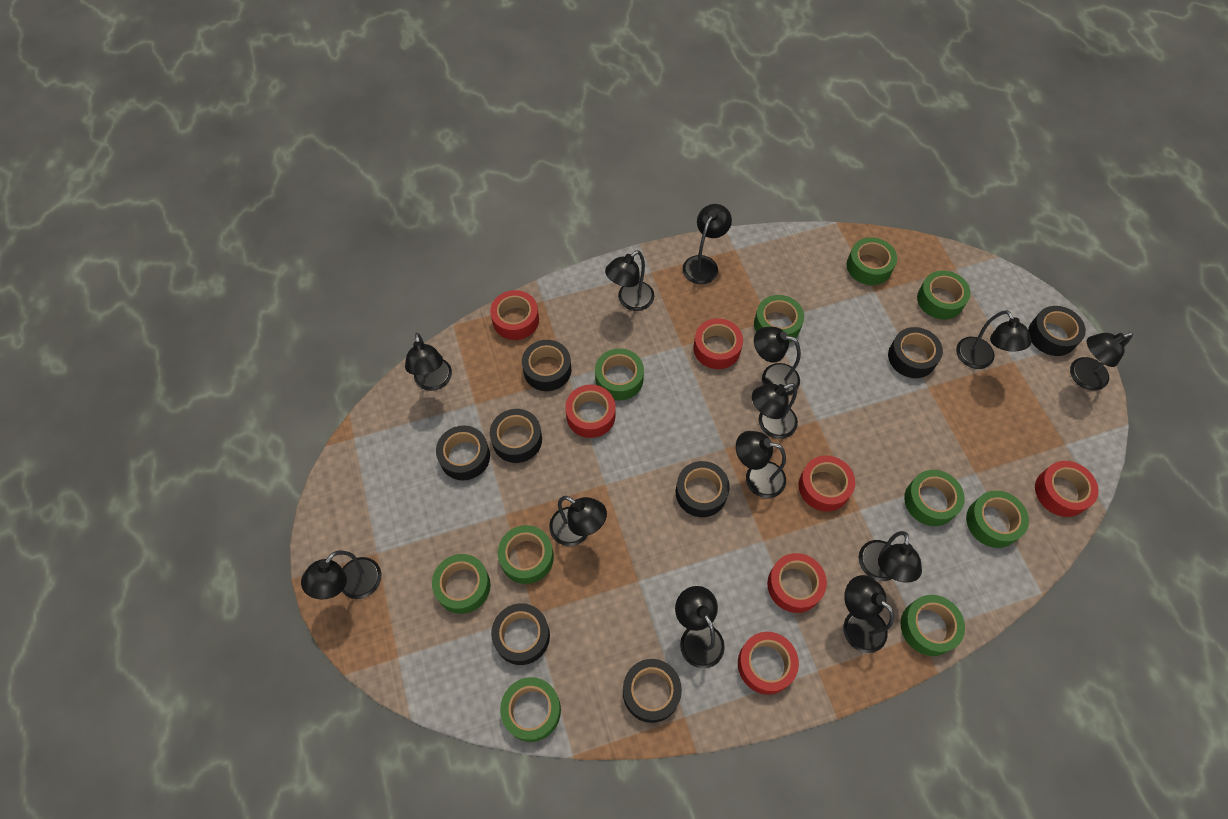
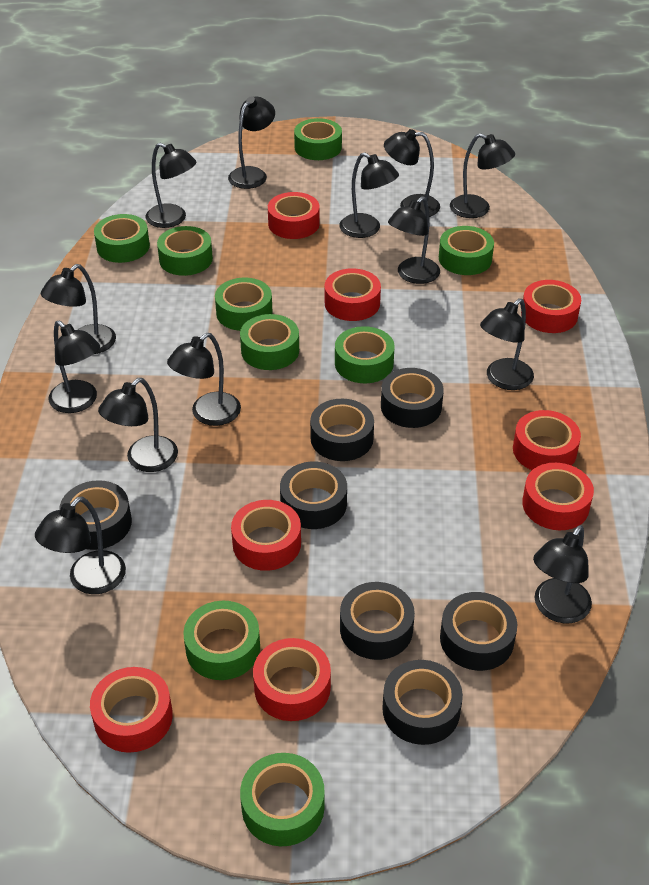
black tape: [436,425,490,480] [490,409,542,463] [491,603,550,665] [522,340,571,391] [623,659,682,723] [676,461,730,517] [888,327,943,378] [1028,306,1086,356] = 8 -> [59,480,132,550] [280,461,347,529] [310,399,374,461] [340,582,415,660] [381,368,444,428] [382,660,463,745] [440,592,517,671] = 7
green tape: [432,554,490,614] [498,525,554,584] [500,677,561,742] [595,348,644,400] [754,295,804,343] [847,237,897,285] [901,595,965,656] [904,470,965,526] [917,270,971,320] [966,490,1029,548] = 10 -> [94,214,150,263] [157,226,213,276] [183,601,260,680] [215,278,273,331] [240,314,299,370] [240,753,325,846] [294,118,342,160] [335,326,395,383] [439,226,494,275] = 9
red tape: [490,290,539,340] [565,385,616,438] [693,318,743,369] [738,632,799,695] [767,553,827,613] [799,455,855,512] [1035,461,1099,517] = 7 -> [90,667,173,753] [231,500,301,571] [253,638,331,721] [268,192,320,239] [325,268,381,321] [513,410,581,470] [521,280,581,333] [522,463,594,530] = 8

